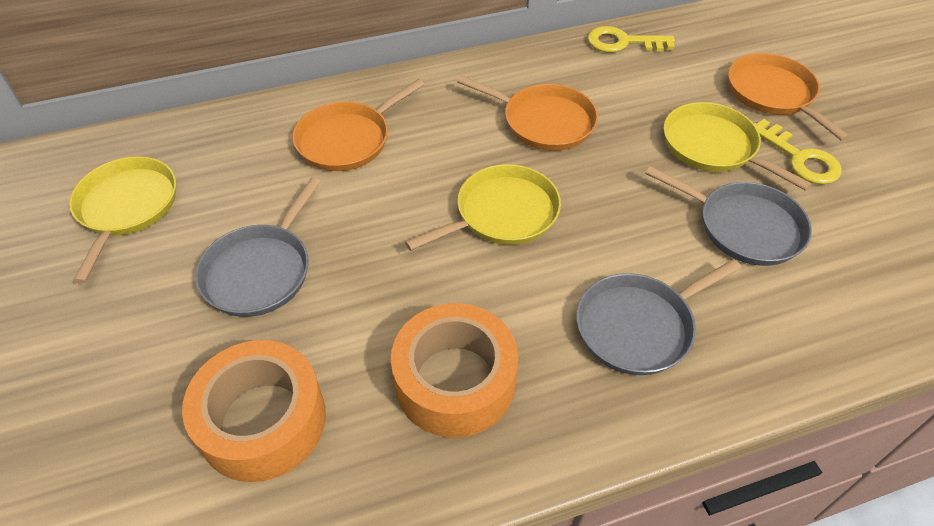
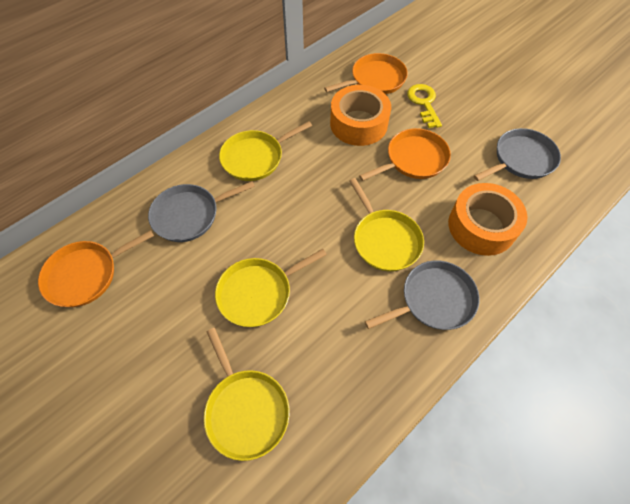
yellow key: [587,26,675,52] [754,119,842,184] = 2 -> [407,84,442,128] = 1
yellow pan: [69,156,176,284] [405,164,561,251] [663,102,812,191] = 3 -> [204,328,290,461] [215,249,327,327] [219,121,312,181] [349,178,424,271] = 4

